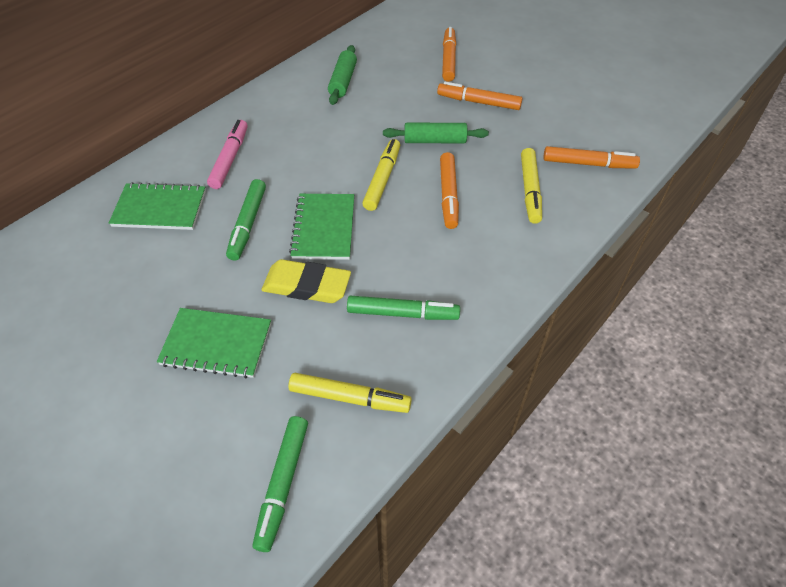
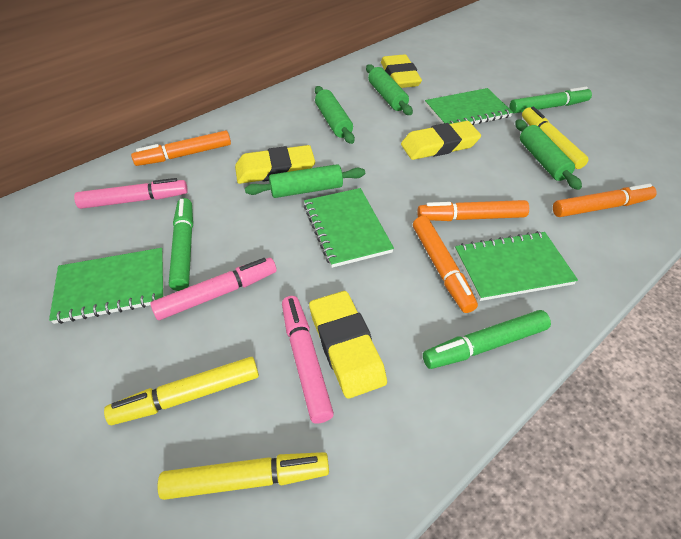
green notebook: [109,182,206,230] [157,308,271,378] [289,194,354,260] = 3 -> [49,248,164,324] [304,188,394,268] [425,88,513,125] [455,231,578,301] = 4
green rolling pin: [328,45,357,105] [383,123,489,143] = 2 -> [245,164,365,198] [315,86,355,144] [366,64,413,115] [515,119,582,190] = 4
pink marker: [207,120,248,189] = 1 -> [74,178,188,209] [150,258,277,320] [282,296,334,424] = 3
yellow eraser: [262,259,351,303] = 1 -> [235,145,315,184] [309,291,387,399] [381,54,422,88] [401,121,481,160] = 4

